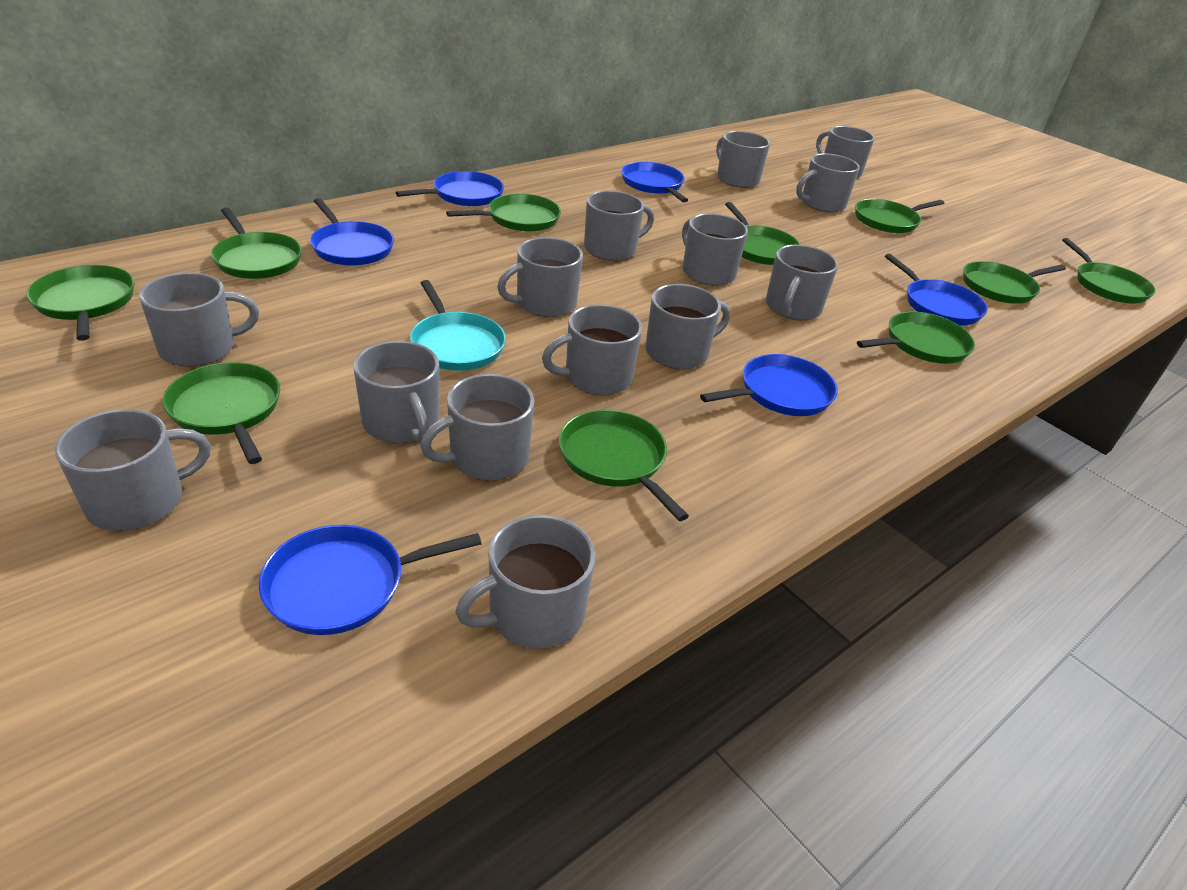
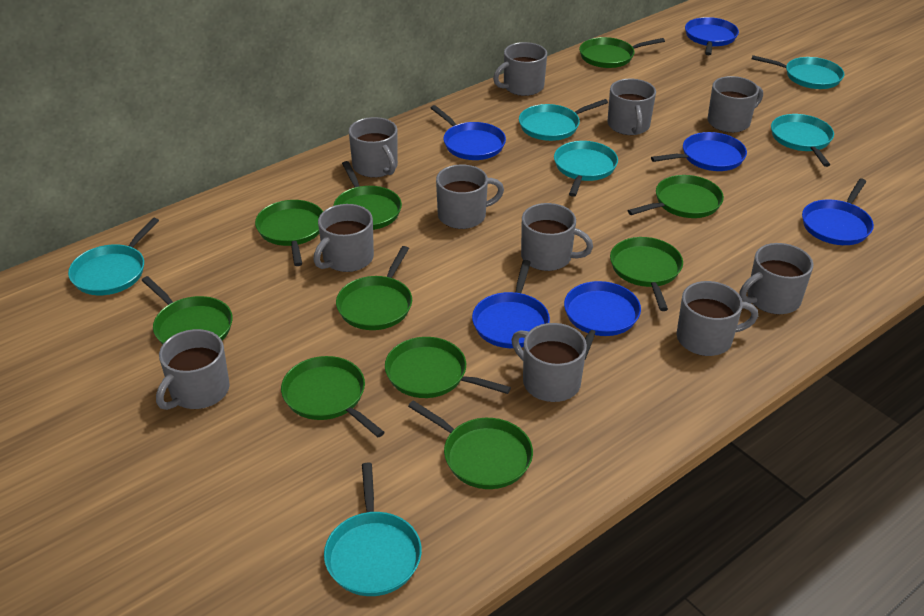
grey mug: [55,409,211,531] [139,272,259,367] [354,341,439,443] [420,374,535,480] [455,515,595,649] [497,237,583,317] [542,304,643,396] [584,190,654,261] [645,284,730,369] [682,213,748,286] [716,131,770,188] [766,245,838,321] [796,153,860,213] [816,126,875,179] = 14 -> [156,329,230,410] [313,204,374,272] [349,117,398,178] [436,165,504,229] [493,42,547,96] [512,323,587,402] [521,203,593,271] [607,79,656,135] [676,281,758,356] [707,76,763,133] [739,243,814,314] = 11
turquoise pan: [410,280,506,371] = 1 -> [68,218,159,295] [324,463,422,596] [519,99,608,141] [554,141,618,197] [752,55,844,89] [771,114,834,167] = 6

